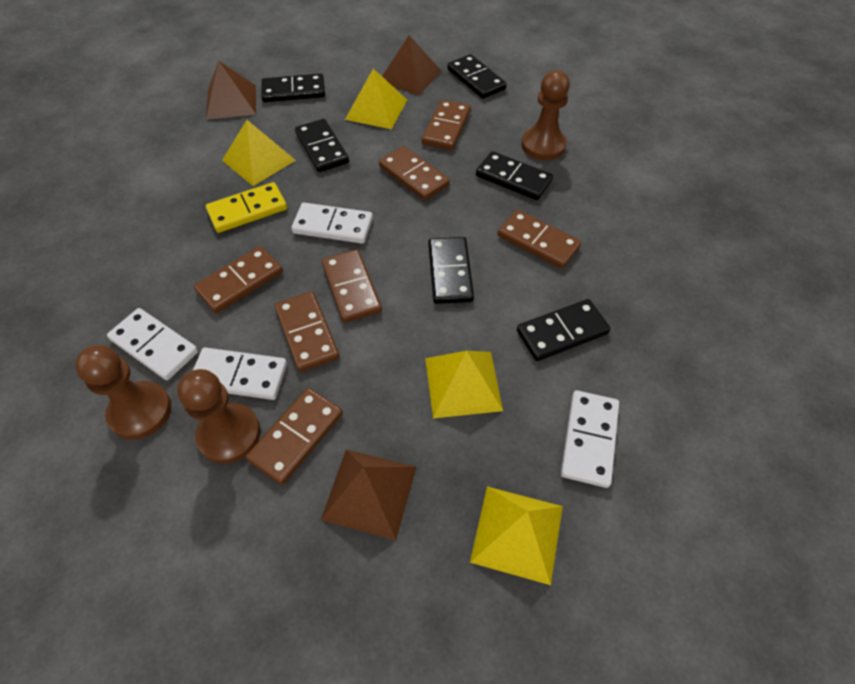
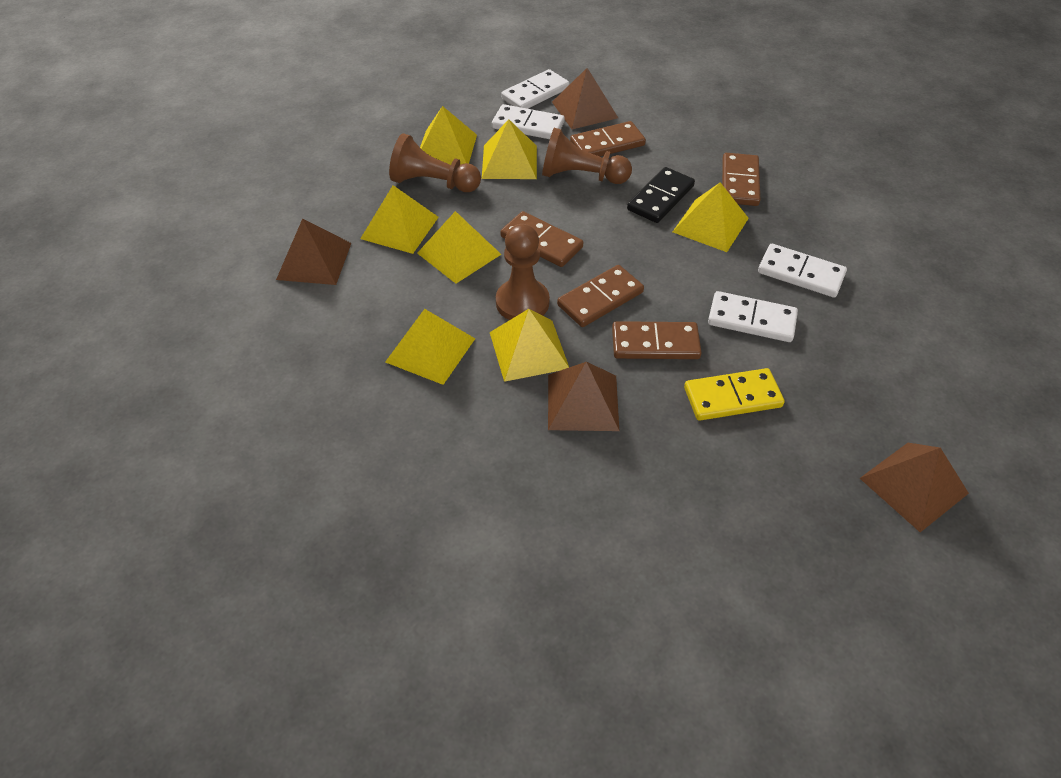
black domino: [261,73,325,102] [295,119,349,172] [428,237,474,304] [447,54,507,99] [476,151,553,200] [517,299,610,361] = 6 -> [627,167,695,223] = 1
brown domino: [194,246,283,313] [246,388,343,485] [275,291,340,372] [322,250,382,323] [379,146,450,201] [422,100,471,150] [498,210,582,269] = 7 -> [500,211,583,267] [557,265,644,327] [570,121,646,157] [612,321,702,359] [722,153,760,206] = 5
brown pyramid: [206,61,256,120] [321,449,417,540] [382,35,441,95] = 3 -> [276,218,351,285] [548,362,619,431] [552,68,618,129] [860,443,969,532] = 4
yellow pyramid: [222,120,296,186] [345,69,407,129] [425,351,503,418] [470,487,563,585] = 4 -> [360,185,439,254] [385,309,475,385] [417,211,501,284] [420,106,477,165] [482,119,537,179] [490,309,569,382] [673,182,749,252] = 7

